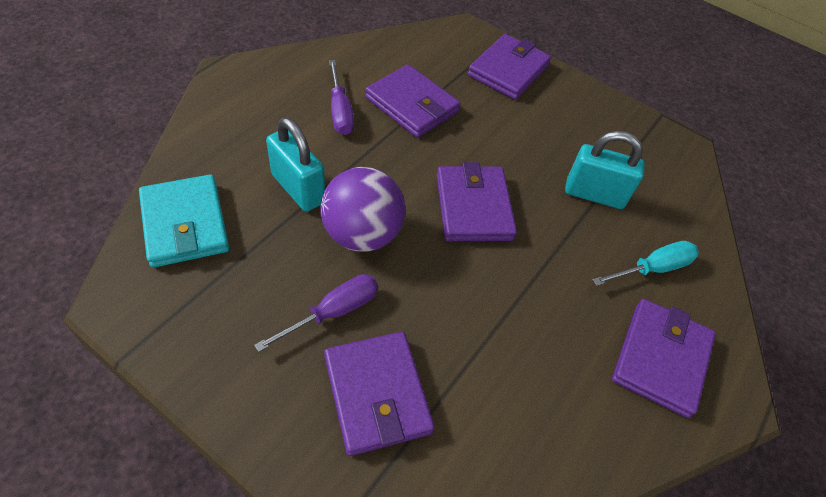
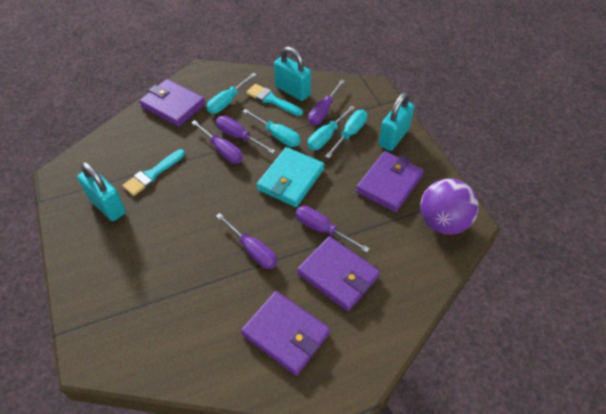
purple screwdriver: [254,274,378,352] [329,60,354,135] = 2 -> [191,120,243,164] [216,116,275,154] [216,213,277,269] [296,206,370,252] [308,80,345,125] = 5
purple wallet: [324,332,435,456] [365,64,460,138] [437,162,517,241] [468,34,551,100] [612,299,716,418] = 5 -> [139,79,205,127] [241,291,330,376] [297,236,380,312] [356,151,424,212] = 4
turquoise brush: none = 0 -> [122,149,185,196] [246,84,303,116] = 2
turquoise padlock: [266,117,325,212] [565,131,645,209] = 2 -> [77,162,126,221] [274,46,311,101] [378,92,414,151] = 3
turquoise screwdriver: [592,241,699,286] = 1 -> [207,73,257,114] [242,109,300,147] [307,106,355,150] [325,110,367,158] = 4

